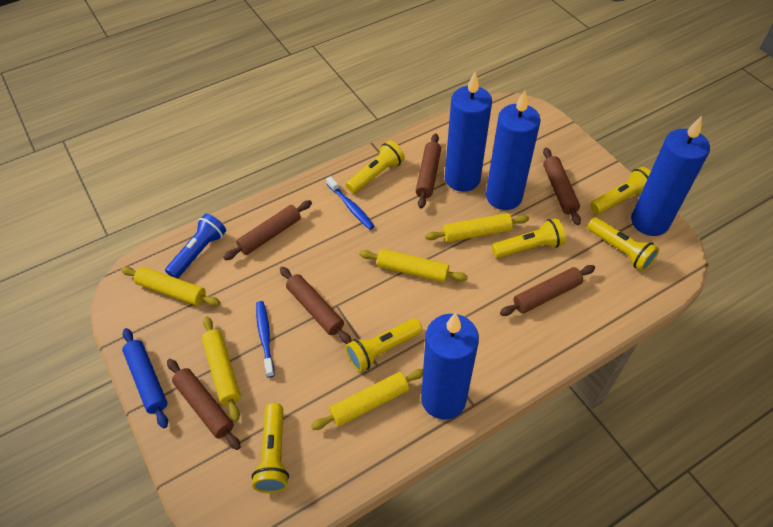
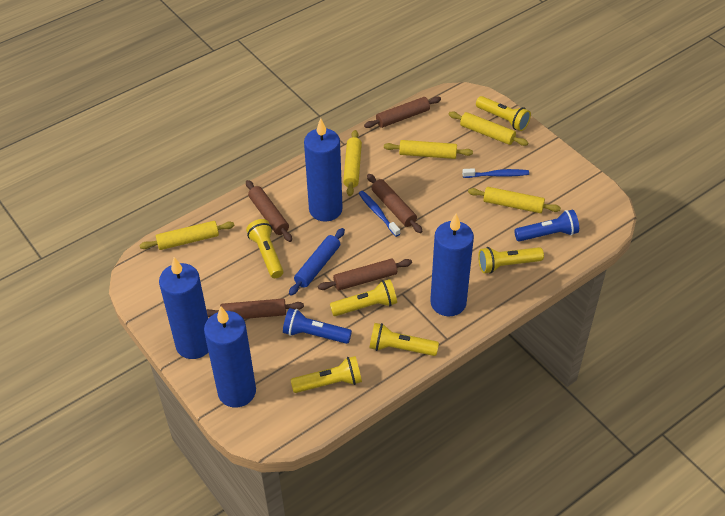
blue flashlight: [165,214,226,279] = 1 -> [283,308,352,344] [514,210,579,242] = 2
brown rolling pin: [167,359,241,450] [223,200,312,260] [280,267,352,344] [416,134,441,208] [500,265,595,316] [543,148,581,225] = 6 -> [206,299,304,319] [246,180,292,242] [318,259,412,291] [364,96,441,128] [367,174,422,233] = 5

